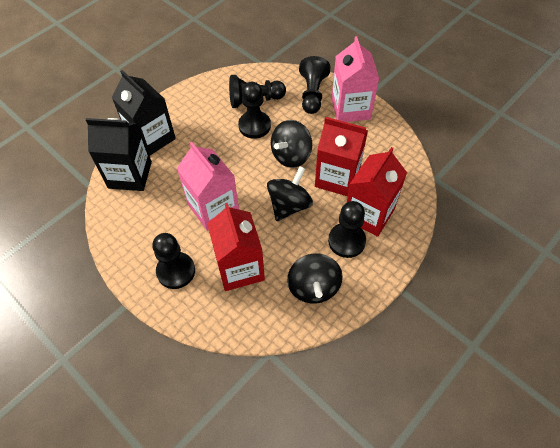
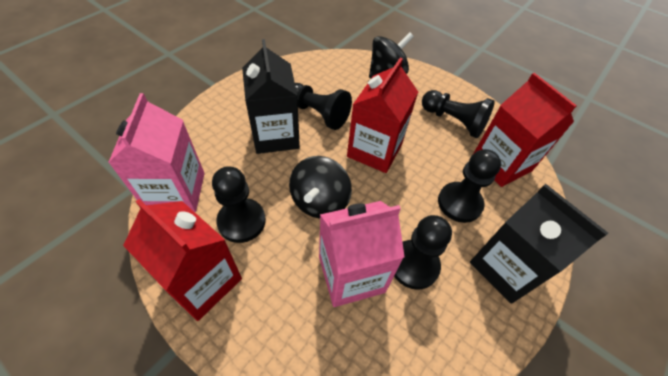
black spinning top: [267,166,313,221] [271,120,312,168] [287,253,343,304] = 3 -> [289,156,352,219] [369,32,414,78] = 2

